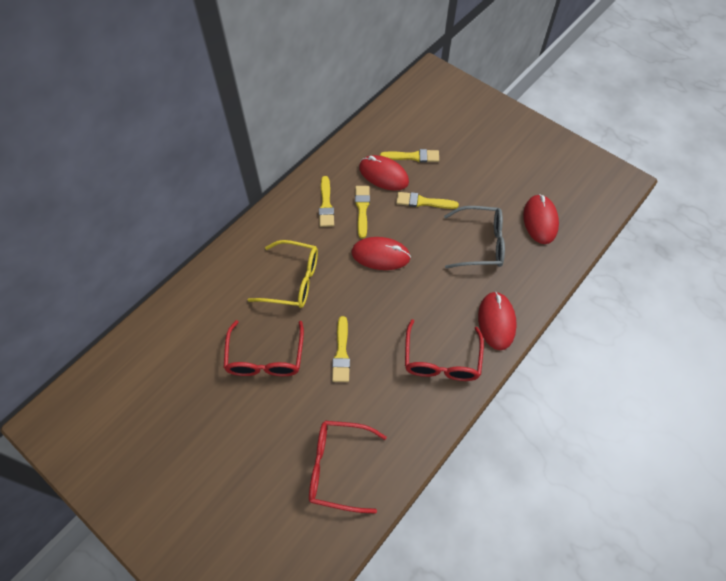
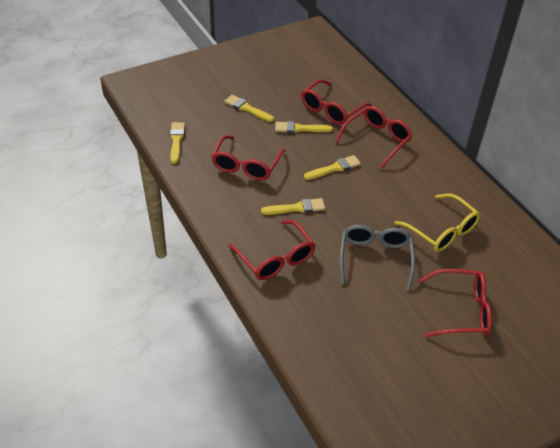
red glasses: [224,320,304,376] [309,421,387,514] [405,319,484,381] = 3 -> [211,135,285,181] [229,220,315,280] [301,79,372,125] [335,106,412,169] [419,269,492,337] = 5
red mouse: [351,237,411,270] [359,155,409,191] [478,291,517,350] [523,194,559,244] = 4 -> none = 0

